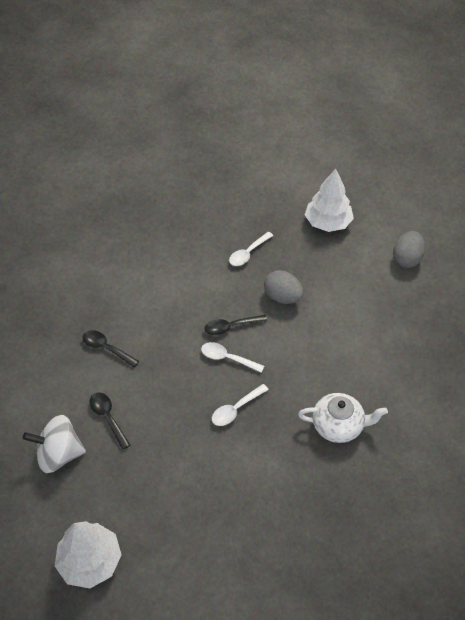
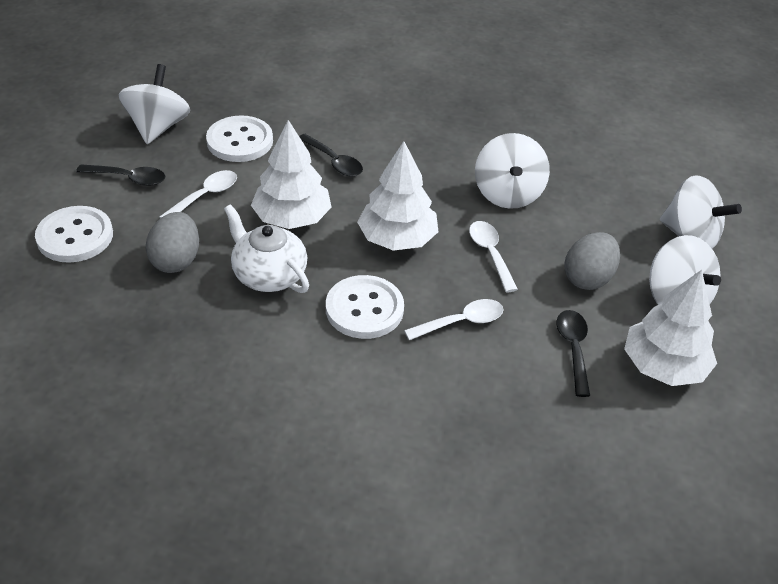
white button: none = 0 -> [35,206,113,263] [206,115,273,162] [326,275,404,339] = 3
white spinning top: [23,415,86,473] = 1 -> [119,64,190,144] [475,133,550,209] [649,235,721,305] [660,175,742,248] = 4
white tree: [55,521,121,588] [305,169,354,232] = 2 -> [251,120,332,229] [357,141,438,251] [624,270,717,386] = 3

